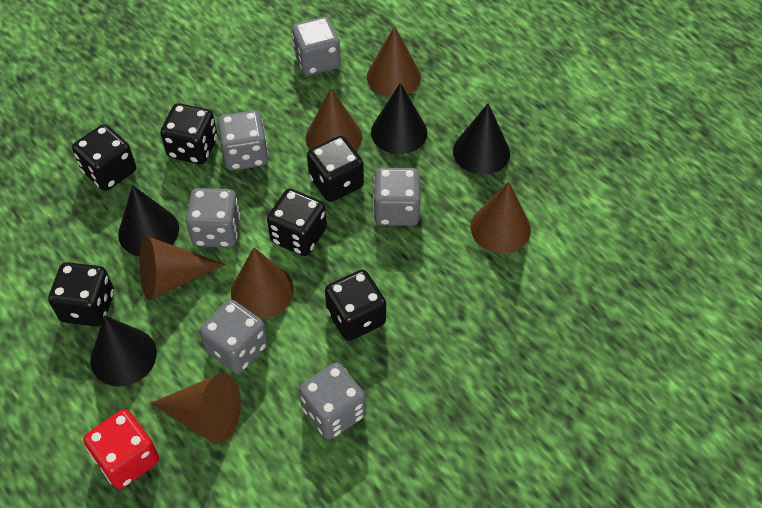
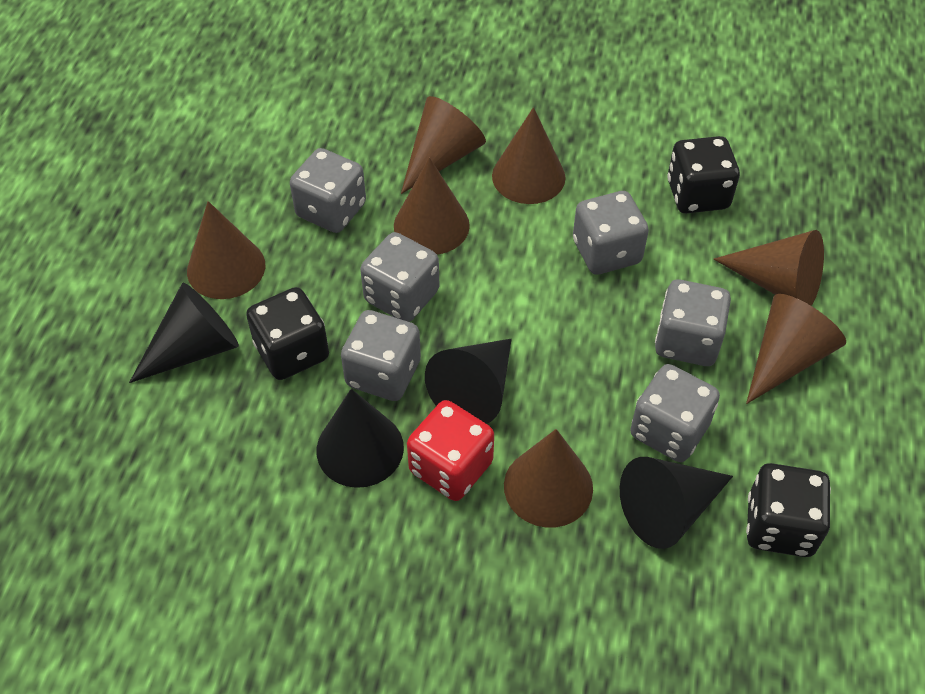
black dice: [48,262,114,327] [72,124,136,191] [160,103,217,164] [267,189,327,256] [307,136,364,202] [325,270,386,341] = 6 -> [246,287,329,380] [667,136,740,213] [746,463,831,557] = 3
brown cone: [140,236,225,300] [150,373,241,444] [231,247,294,319] [306,88,362,151] [367,26,421,97] [471,182,531,253] = 6 -> [187,201,265,299] [394,157,470,255] [401,96,486,194] [492,107,565,204] [504,429,593,528] [714,230,824,306] [746,294,846,404] = 7

